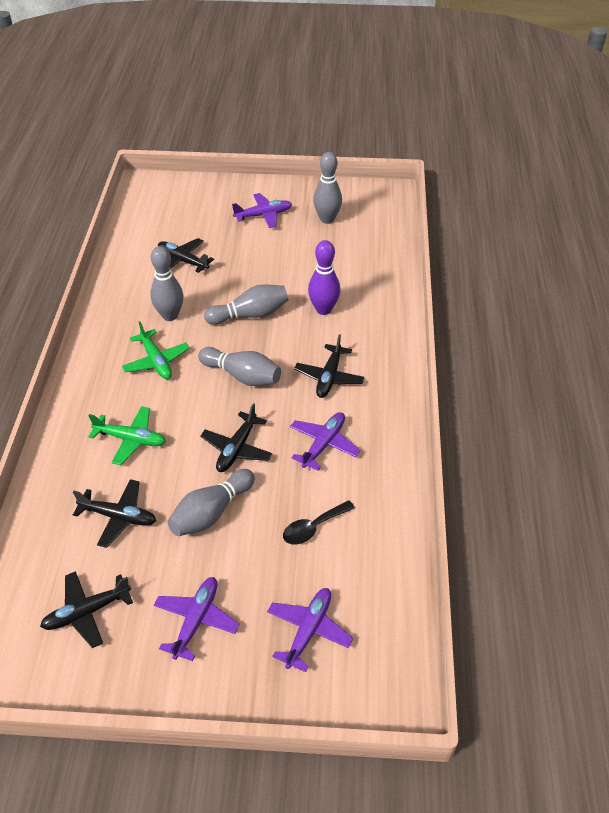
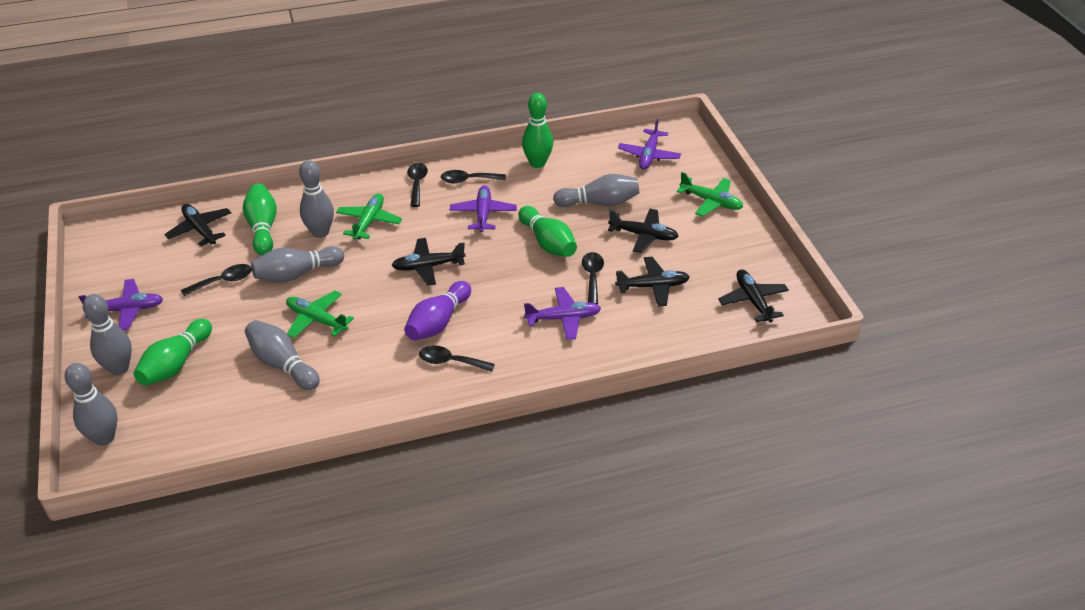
black spoon: [283,500,355,544] = 1 -> [181,264,252,296] [407,163,428,207] [419,345,495,372] [441,170,506,183] [582,252,604,304] = 5
green bowling pin: none = 0 -> [134,319,212,386] [243,184,277,256] [518,206,577,257] [522,93,553,168] = 4
green plane: [88,406,166,465] [122,321,190,379] = 2 -> [286,290,354,339] [336,193,402,240] [677,172,743,217] = 3
grey bowling pin: [150,246,184,321] [167,469,255,536] [198,347,281,386] [204,284,288,325] [313,152,342,224] = 5 -> [64,363,117,446] [83,294,132,375] [245,320,320,390] [251,246,344,282] [299,160,334,238] [553,174,639,207] = 6

